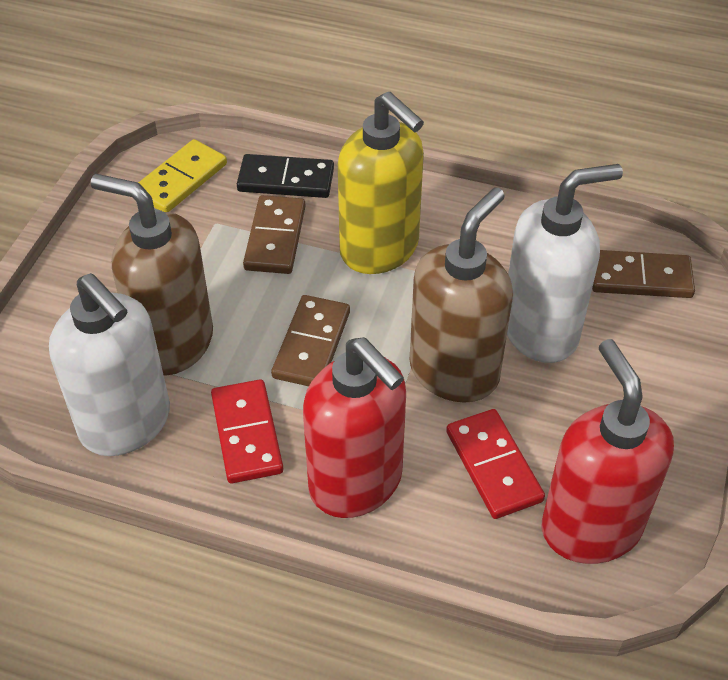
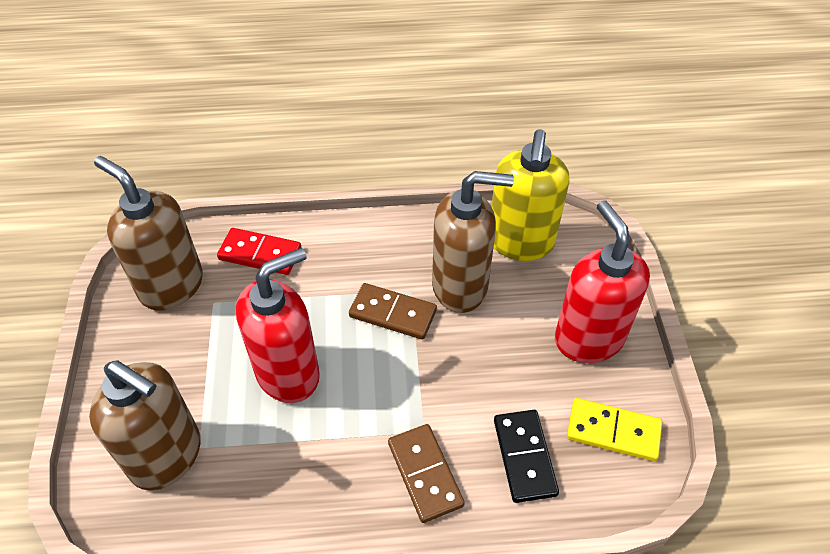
brown domino: [243,195,305,274] [271,295,350,386] [592,250,695,298] = 3 -> [349,283,437,340] [388,424,465,523] = 2
brown soap dispenser: [91,174,213,376] [410,187,513,403] = 2 -> [89,361,201,490] [94,156,203,311] [432,171,514,313] = 3
red domino: [211,379,283,483] [446,409,545,519] = 2 -> [217,228,301,275] = 1
white soap dispenser: [49,273,170,456] [507,164,623,363] = 2 -> none = 0

